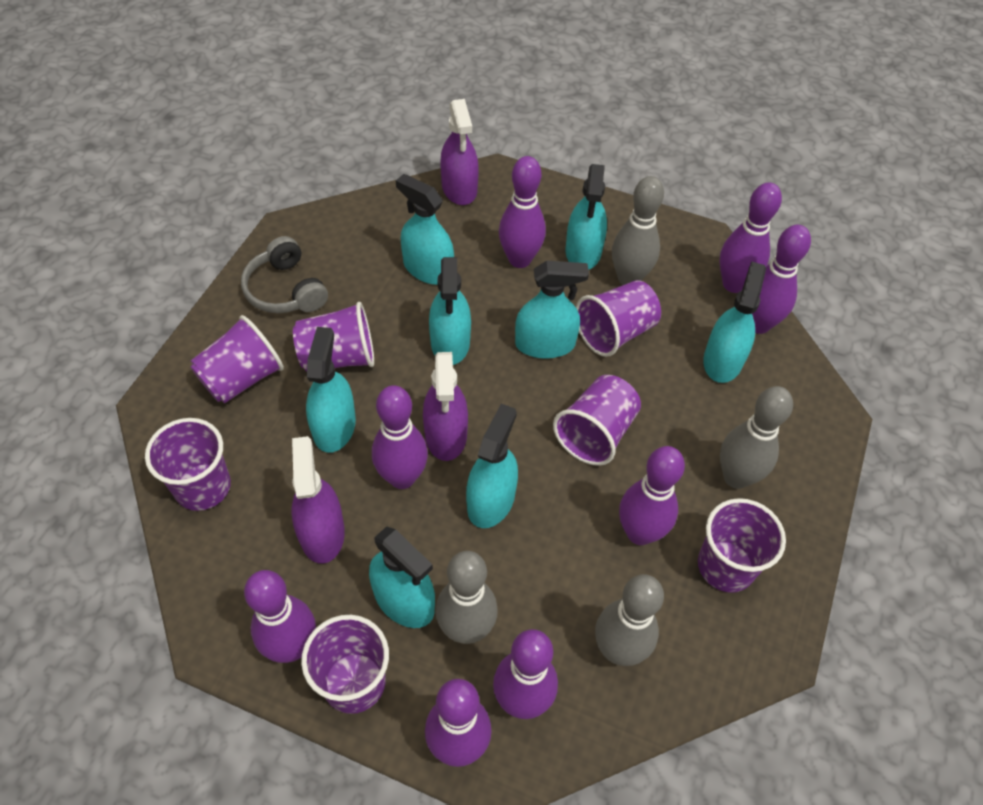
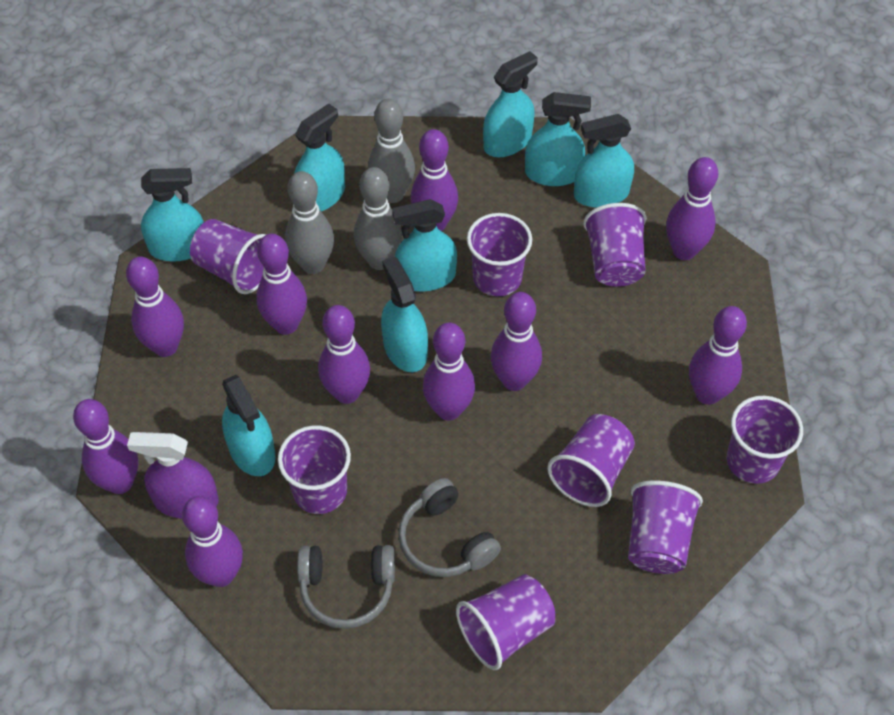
grey bowling pin: [436,551,498,644] [595,574,664,666] [612,176,664,285] [720,386,793,489] = 4 -> [285,171,334,274] [354,167,402,270] [368,99,415,203] = 3
grey headphones: [241,236,328,313] = 1 -> [297,545,395,629] [398,478,501,577] = 2
purple bowling pin: [244,570,316,663] [372,385,428,489] [425,679,492,767] [493,629,558,719] [499,156,546,268] [619,446,685,545] [720,182,782,293] [752,225,811,334] = 8 -> [73,399,138,494] [126,257,184,357] [182,496,243,587] [256,234,307,335] [318,305,370,404] [411,129,458,231] [423,323,475,421] [491,292,542,391] [666,157,718,260] [689,306,747,405] = 10
purple cup: [145,418,231,511] [190,315,284,403] [293,302,374,372] [301,615,389,714] [553,375,641,466] [576,280,661,357] [698,498,786,593] = 7 -> [190,219,266,294] [278,426,351,514] [456,574,555,670] [467,213,532,296] [547,414,635,507] [583,203,646,287] [628,480,703,574] [727,396,803,484] = 8
purple spray bottle: [291,436,345,564] [423,352,468,461] [440,99,479,205] = 3 -> [127,432,218,519] = 1

